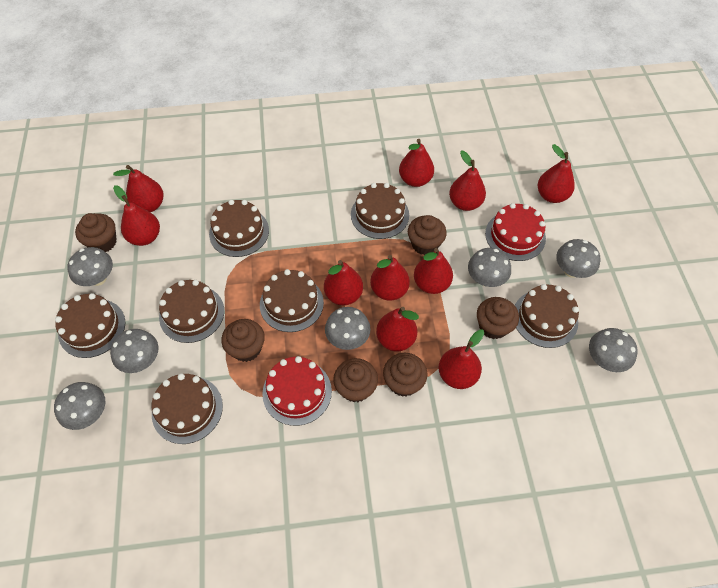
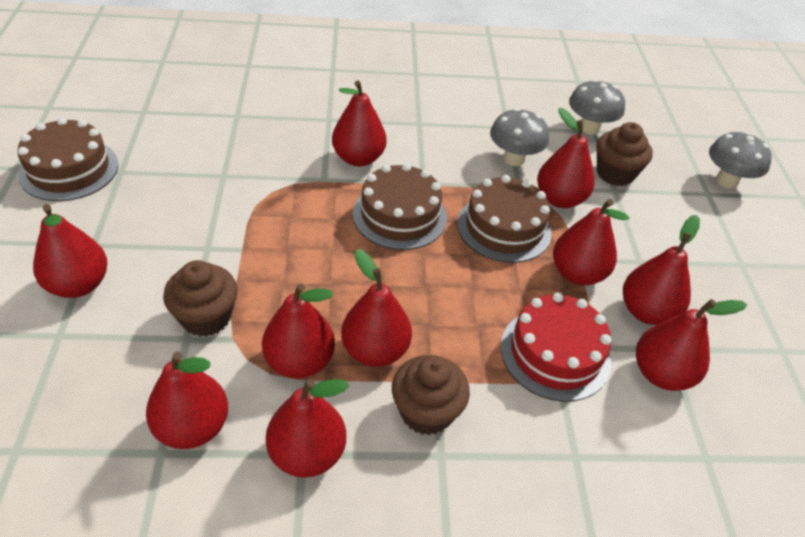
brown cake: [55,293,125,358] [152,373,223,444] [159,280,224,343] [209,200,269,257] [260,269,324,332] [351,183,409,239] [515,284,579,348] = 7 -> [17,117,118,201] [353,163,447,250] [457,175,552,263] = 3
brown cupcake: [75,213,117,252] [221,319,265,362] [333,358,378,402] [383,353,428,397] [408,215,447,255] [477,297,519,339] = 6 -> [163,260,238,337] [392,355,470,435] [597,122,653,186] = 3
grey mushroom: [54,382,105,430] [67,247,113,286] [110,329,158,373] [325,307,371,350] [468,248,511,287] [556,239,600,278] [589,328,638,372] = 7 -> [490,108,549,166] [569,79,625,135] [709,132,772,188] = 3
red cake: [262,356,332,426] [485,203,546,261] = 2 -> [501,292,612,402] = 1

